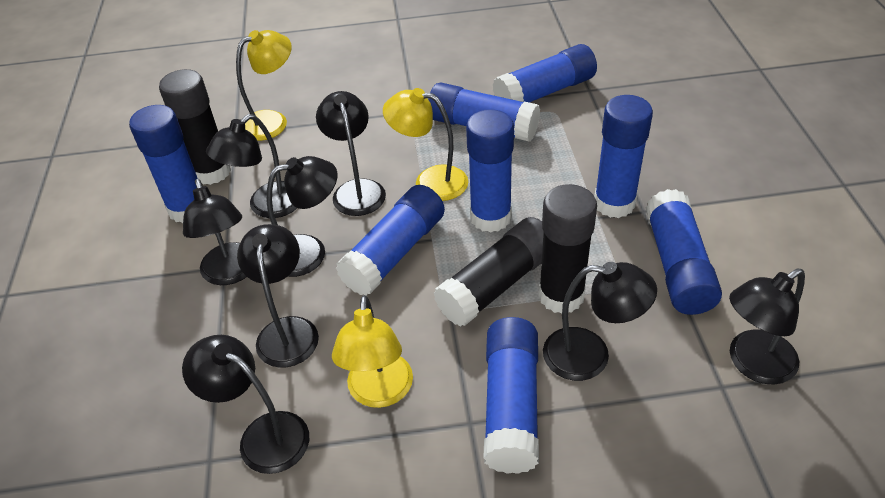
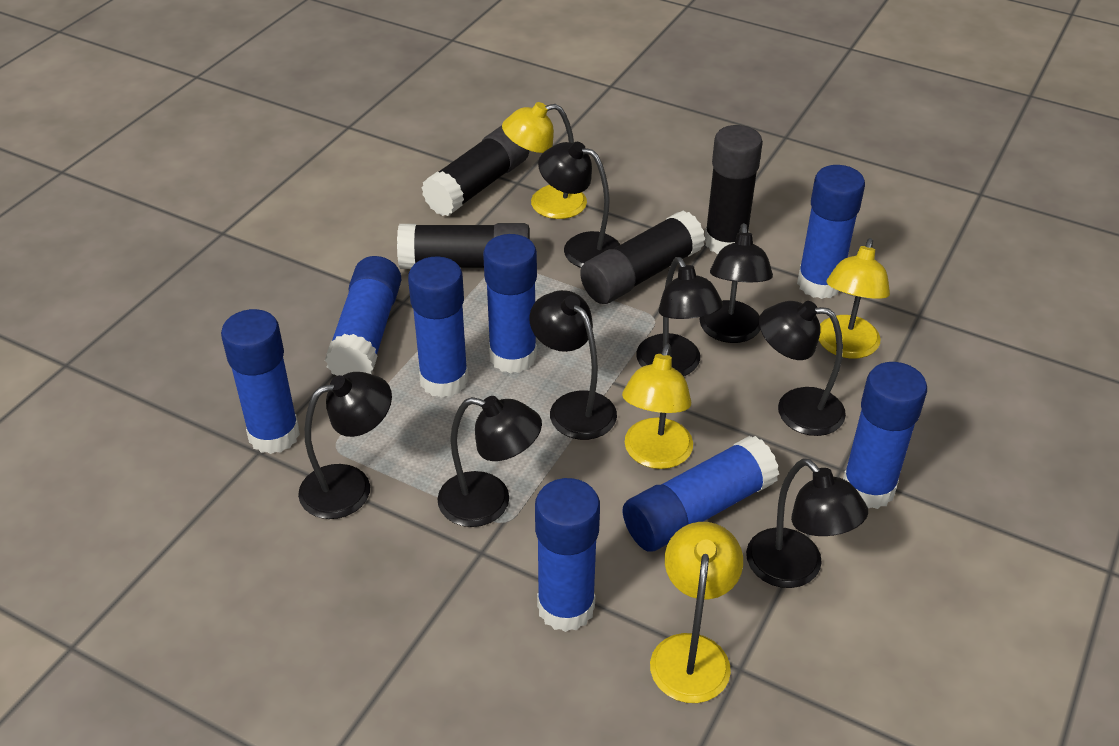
black glue stick: [159,69,231,185] [434,217,544,327] [539,184,597,313] = 3 -> [397,223,530,269] [422,125,530,216] [580,210,705,304] [704,125,763,254] = 4
yellow lamp: [236,30,292,141] [332,295,413,408] [383,88,468,201] = 3 -> [502,102,587,219] [622,344,693,469] [650,522,743,703] [819,238,890,359] = 4

